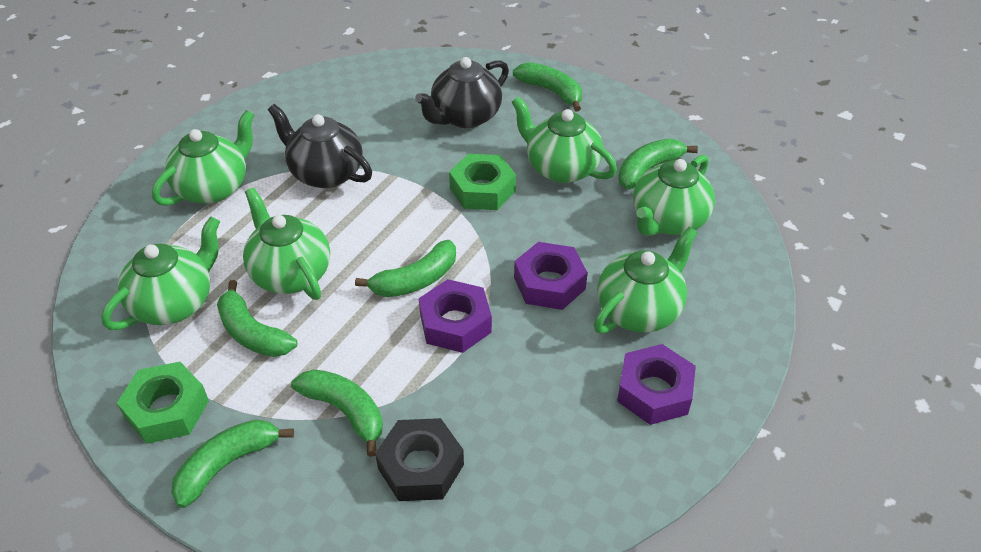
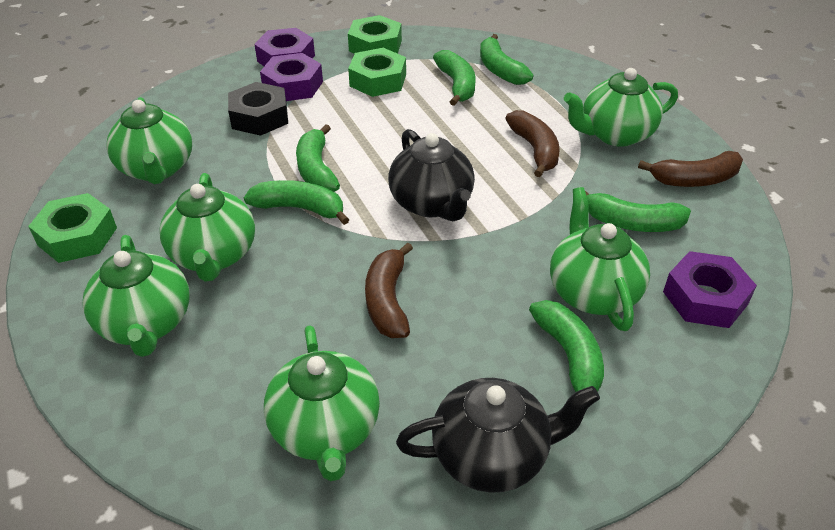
brown banana: none = 0 -> [365,242,413,338] [505,110,560,177] [638,151,743,187] = 3
green nut: [117,362,209,444] [449,154,516,210] = 2 -> [28,193,117,263] [348,15,402,54] [348,48,406,97] = 3

